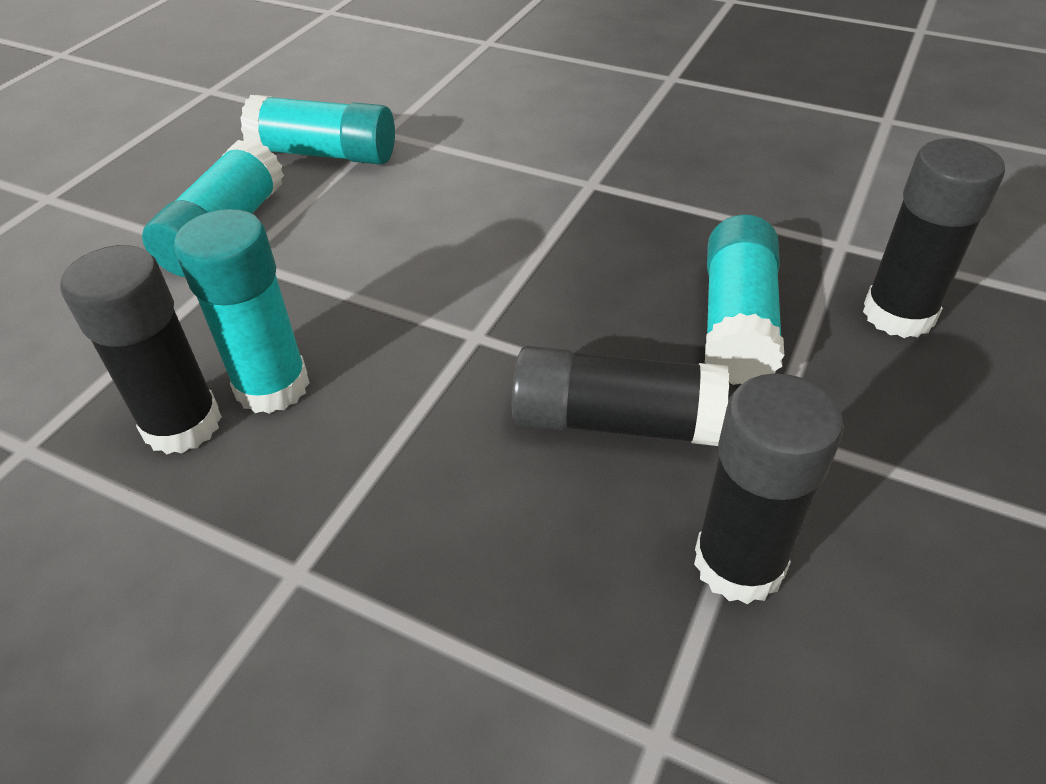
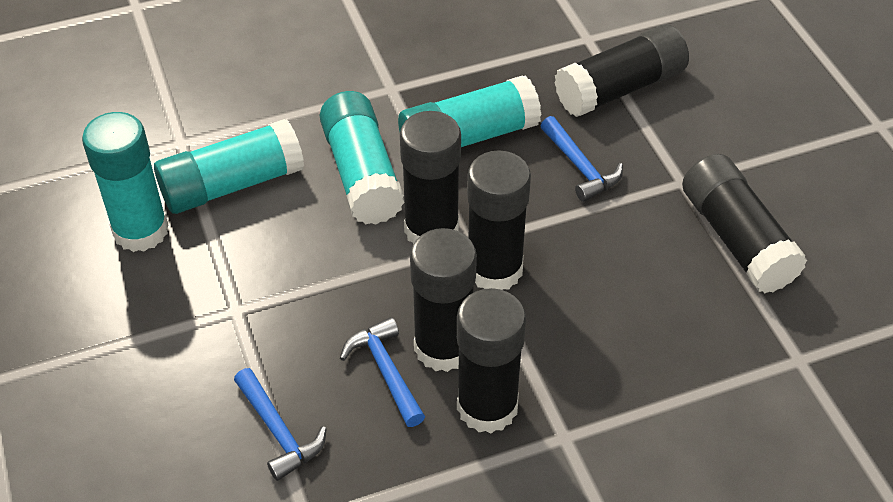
black glue stick: [60,245,222,455] [512,346,729,446] [694,373,844,604] [863,138,1005,338] = 4 -> [400,111,461,244] [410,228,477,372] [457,288,526,433] [467,150,531,290] [555,24,689,117] [682,154,807,294] = 6
blue hammer: none = 0 -> [234,368,327,481] [340,317,425,427] [541,116,623,202] = 3

